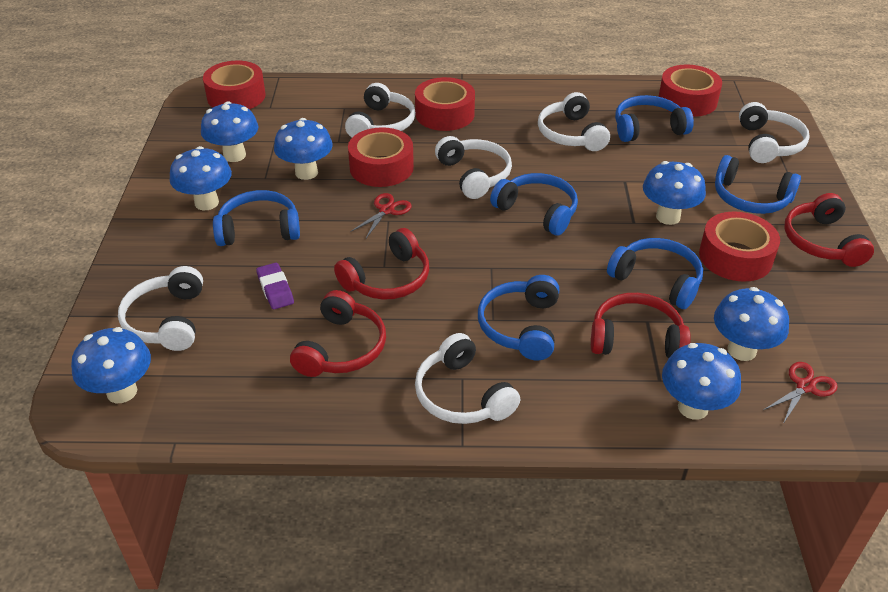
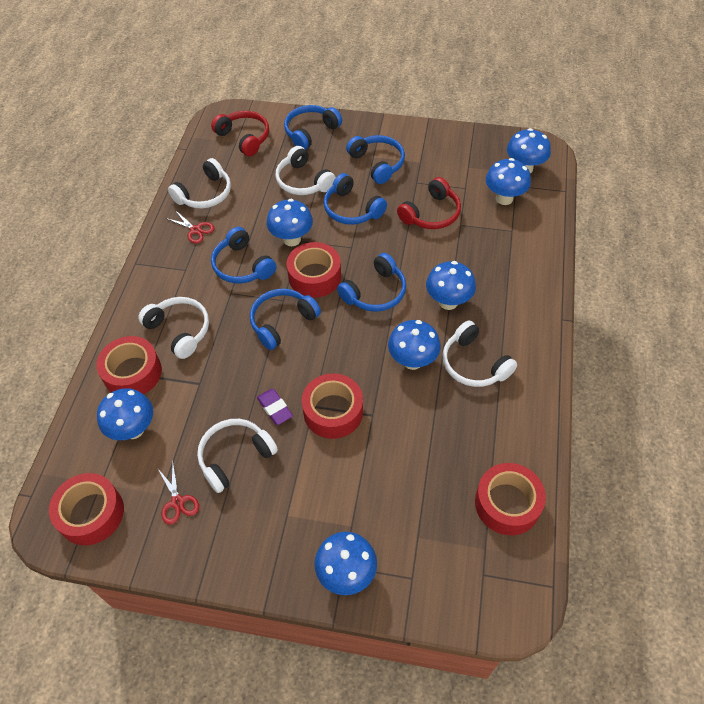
red headphones: [290,290,386,377] [334,228,429,300] [591,293,691,359] [784,193,874,267] = 4 -> [211,111,269,156] [397,177,461,229] = 2
white headphones: [118,266,203,351] [345,83,416,137] [415,333,520,424] [435,136,512,199] [538,92,610,151] [739,102,810,163] = 6 -> [138,297,209,359] [168,158,231,208] [197,419,278,493] [275,146,336,195] [442,320,517,387] = 5

